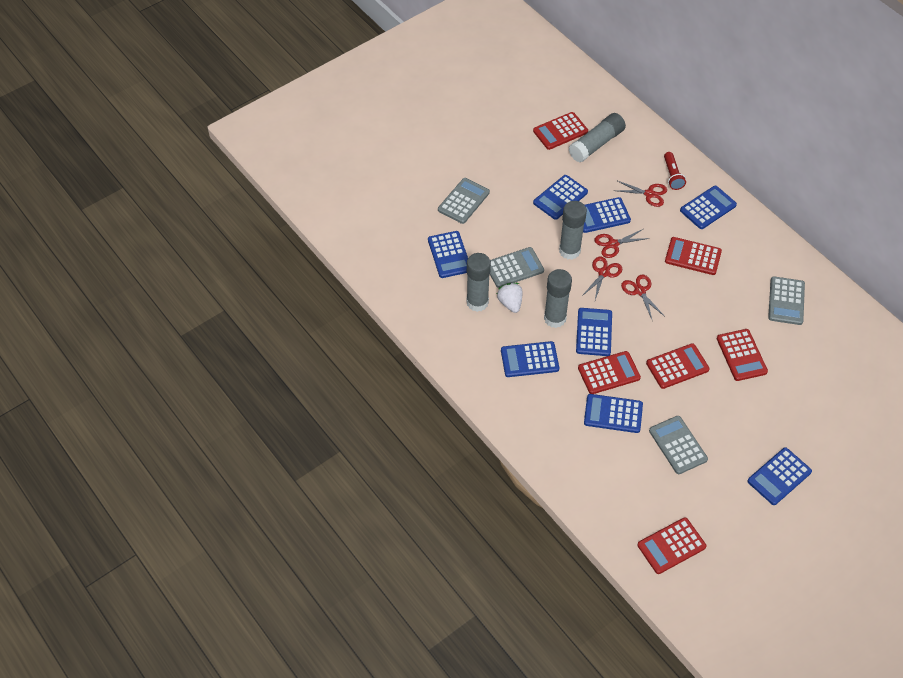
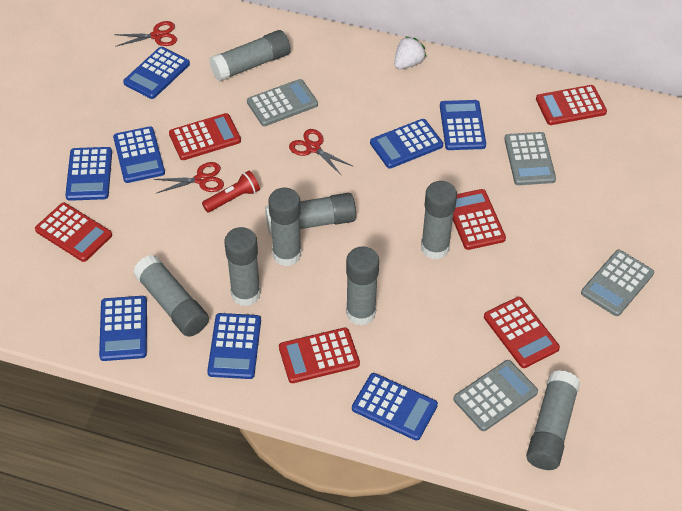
grey glue stick: [466,253,491,312] [544,269,572,328] [559,201,587,260] [569,113,626,162] = 4 -> [133,255,209,337] [209,30,291,82] [224,227,261,306] [265,193,356,234] [268,188,301,266] [346,246,379,326] [421,181,457,259] [526,370,580,470] = 8
red scissors: [582,257,622,300] [594,229,650,258] [615,180,667,207] [621,275,665,319] = 4 -> [114,21,177,47] [154,162,224,193] [289,129,353,176] = 3

